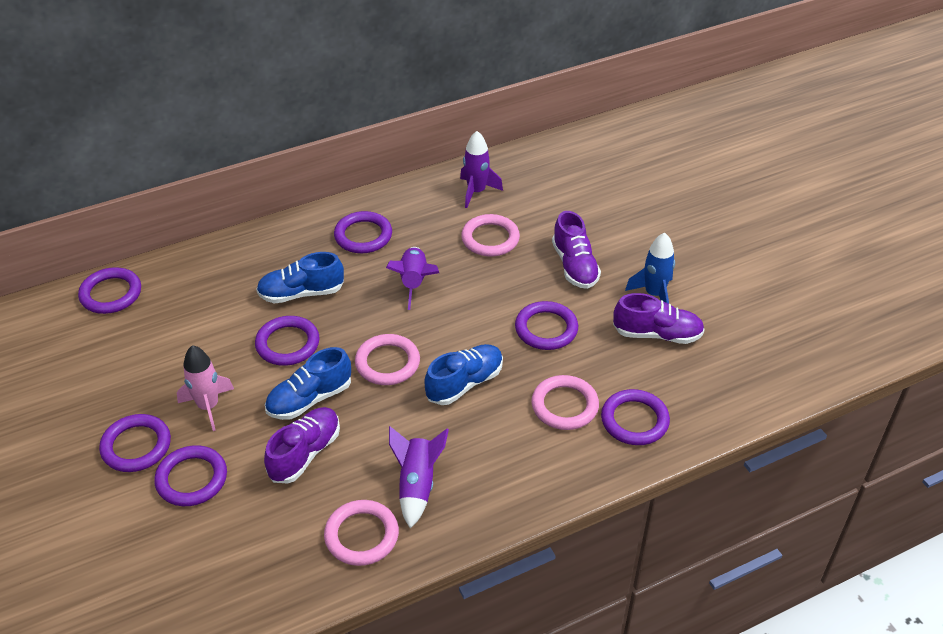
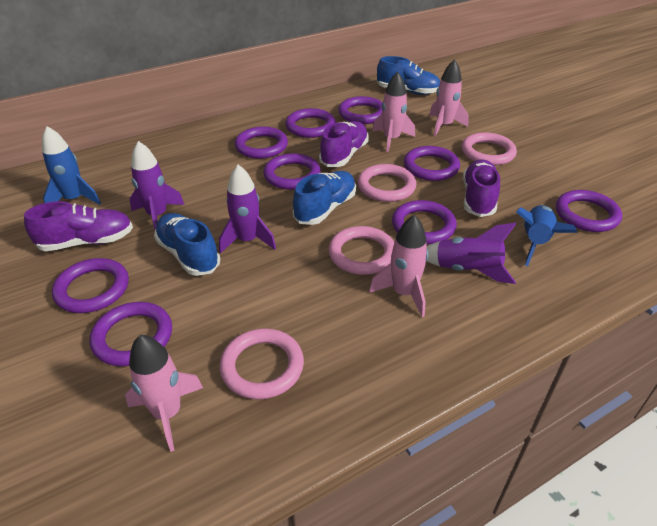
blue rocket: [625,232,675,304] = 1 -> [42,126,101,205] [516,205,577,267] = 2
pink rocket: [177,345,234,431] = 1 -> [125,335,203,452] [369,215,428,317] [372,72,415,152] [429,59,469,137] = 4
purple ring: [78,267,141,314] [99,414,171,472] [154,445,227,506] [255,316,320,366] [334,211,392,253] [515,301,578,350] [601,389,670,445] = 7 -> [52,258,129,313] [90,302,172,366] [235,127,288,159] [263,153,321,190] [285,108,336,138] [338,96,382,124] [392,200,457,244] [404,146,460,181] [556,190,622,232] = 9

